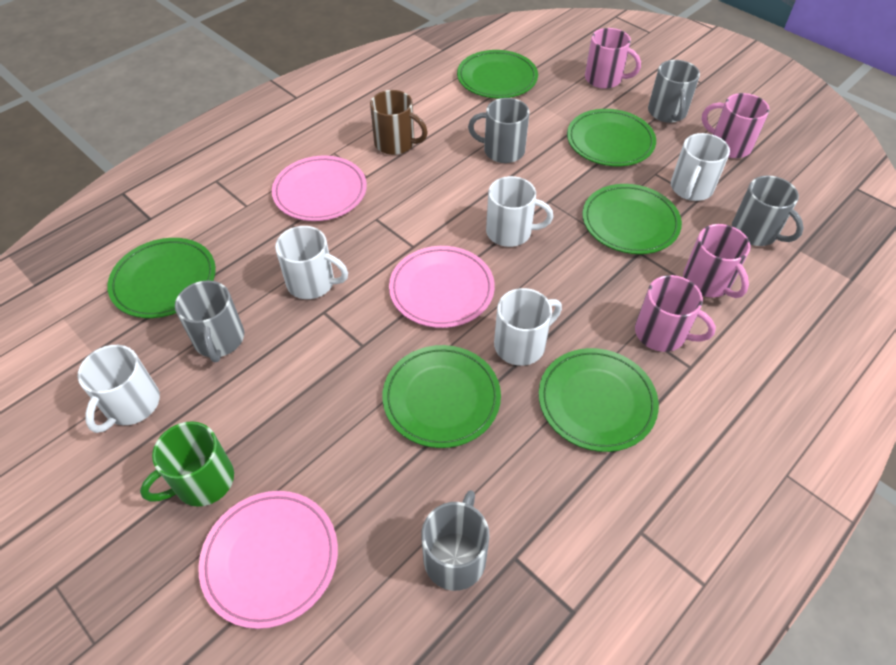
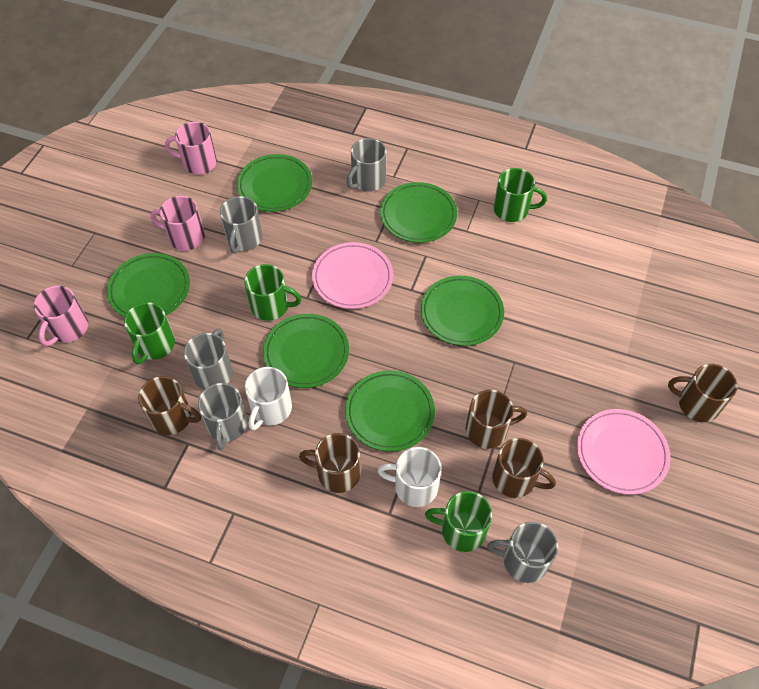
brown mug: [370,90,428,155] = 1 -> [138,376,201,435] [299,433,361,493] [466,390,527,449] [492,438,556,498] [668,364,737,422] = 5
green mug: [140,421,234,507] = 1 -> [124,302,175,365] [244,264,301,321] [425,491,492,552] [494,168,547,222] = 4
pink mug: [585,28,641,89] [635,275,716,352] [683,224,751,298] [702,93,770,158] = 4 -> [34,286,88,346] [151,196,205,251] [165,122,217,175] = 3
pink plate: [198,491,338,629] [272,156,367,221] [389,246,495,328] = 3 -> [312,242,393,309] [577,409,670,495] = 2
white mug: [78,345,160,433] [275,226,348,299] [486,176,553,247] [494,288,562,366] [671,133,730,201] = 5 -> [245,367,292,431] [378,447,441,507] = 2

